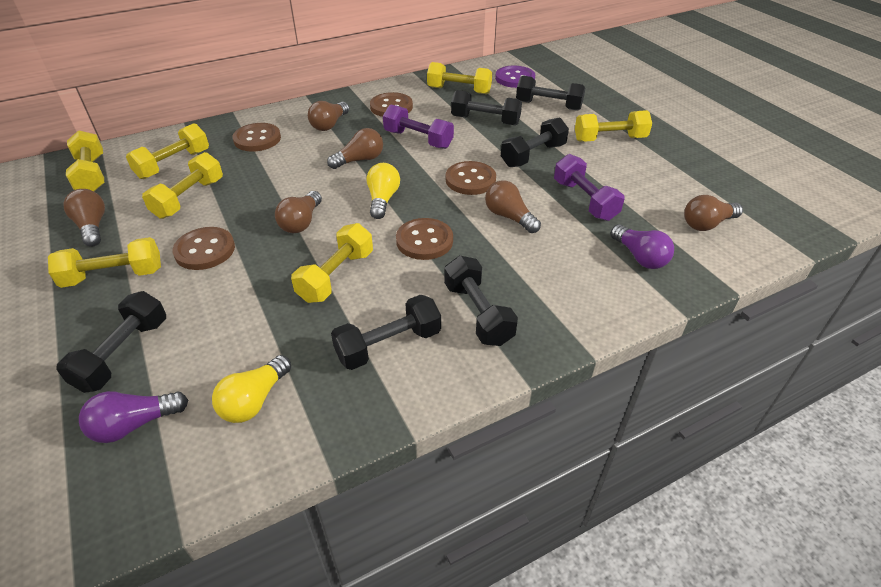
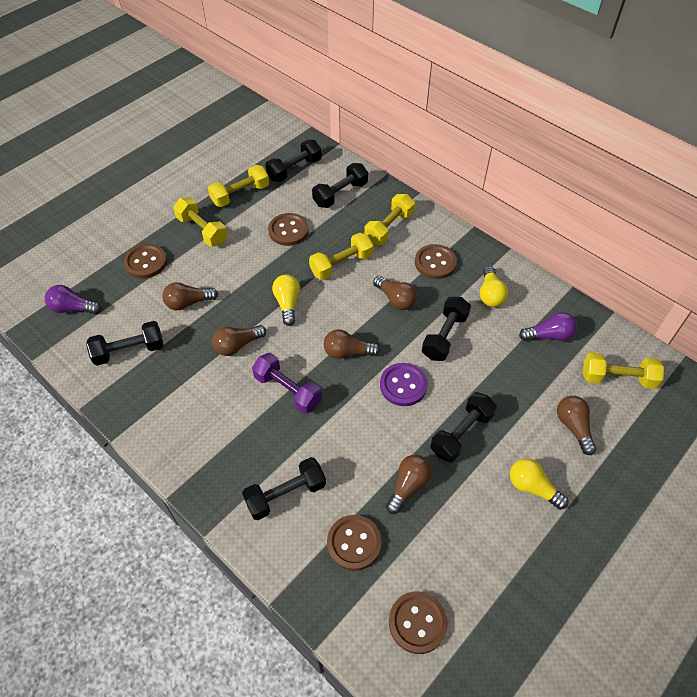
purple dumbbell: [383,104,454,149] [554,154,624,221] = 2 -> [252,353,322,414] = 1
yellow dumbbell: [48,237,161,288] [66,130,104,191] [126,123,209,179] [142,152,223,219] [291,223,373,303] [427,62,492,94] [575,110,652,142] = 7 -> [173,197,228,247] [208,165,269,207] [309,233,374,280] [364,194,415,245] [583,352,664,389] = 5
yellow light bulb: [212,355,291,423] [367,163,400,219] = 2 -> [272,274,300,326] [480,266,508,307] [510,458,569,510] = 3

